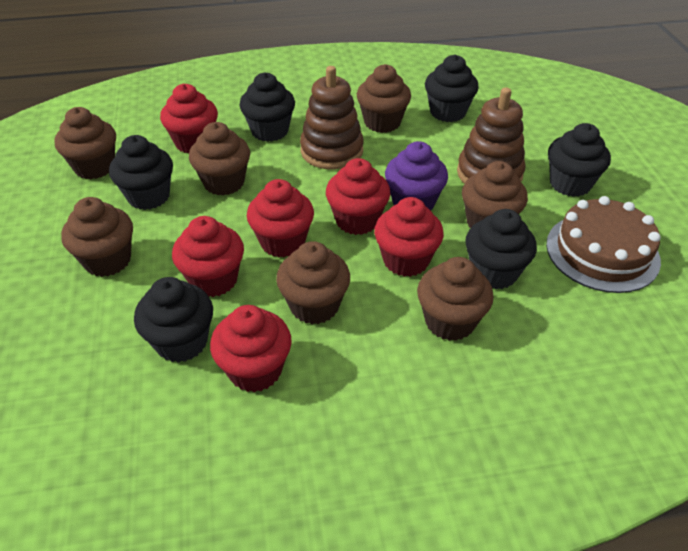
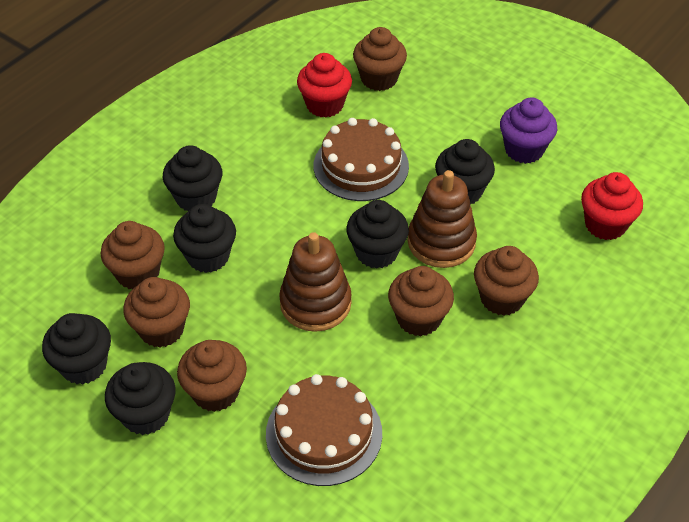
brown cake: [546,196,661,293] = 1 -> [266,374,382,486] [314,118,409,201] = 2
brown cupcake: [54,107,116,179] [61,197,133,277] [189,122,250,195] [276,241,350,324] [357,64,411,133] [417,257,494,341] [462,161,528,228] = 7 -> [101,221,165,289] [123,277,190,347] [177,340,247,412] [353,27,407,91] [388,266,454,336] [474,246,539,316] = 6
red cupcake: [160,84,218,154] [172,216,244,297] [210,305,292,392] [247,179,314,258] [326,158,391,235] [374,197,444,277] = 6 -> [297,53,352,118] [581,172,643,240] = 2

